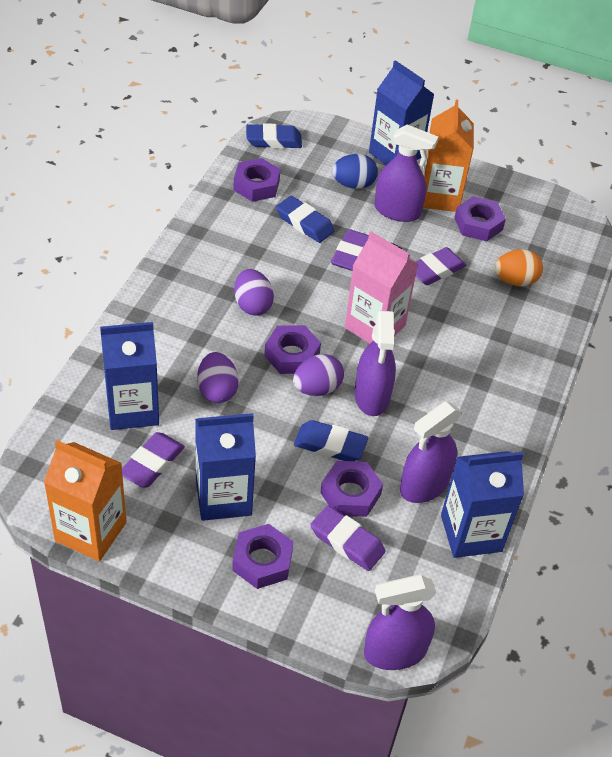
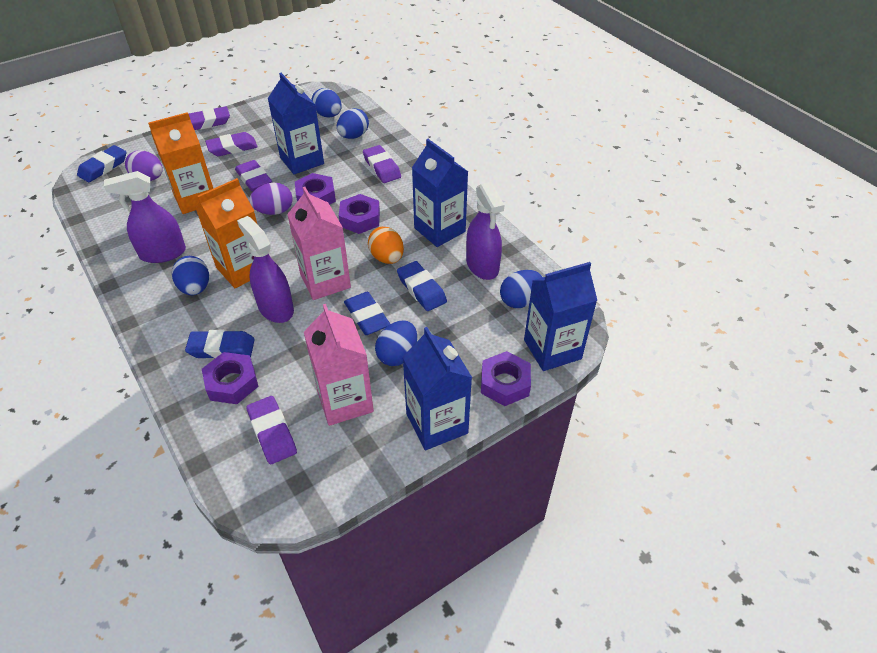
blue egg: [332,154,378,189] = 1 -> [172,256,209,295] [312,88,342,117] [337,108,369,139] [375,320,417,366] [500,270,543,308] = 5
blue eraser: [246,123,302,149] [276,196,335,243] [294,420,368,461] = 3 -> [77,145,126,182] [185,330,255,358] [344,292,390,335] [397,261,447,311] = 4
pink carton: [345,231,418,344] = 1 -> [287,187,351,300] [304,304,374,426] = 2
purple egg: [197,352,239,403] [234,269,274,316] [293,354,344,396] = 3 -> [125,150,163,181] [249,183,292,215] = 2
purple eraser: [122,432,185,488] [310,505,386,571] [331,229,369,271] [416,247,467,285] = 4 -> [189,106,230,130] [205,132,258,156] [235,160,272,191] [246,396,297,464] [363,145,401,183] = 5
purple nut: [232,524,294,589] [233,158,280,202] [264,325,321,374] [320,461,383,517] [454,196,506,241] = 5 -> [202,352,259,404] [295,173,336,205] [339,194,380,234] [481,351,531,406] = 4
purple spray bottle: [355,311,396,416] [364,575,436,670] [374,125,438,222] [400,402,462,503] = 4 -> [104,171,186,263] [237,216,294,323] [466,182,504,280] = 3

